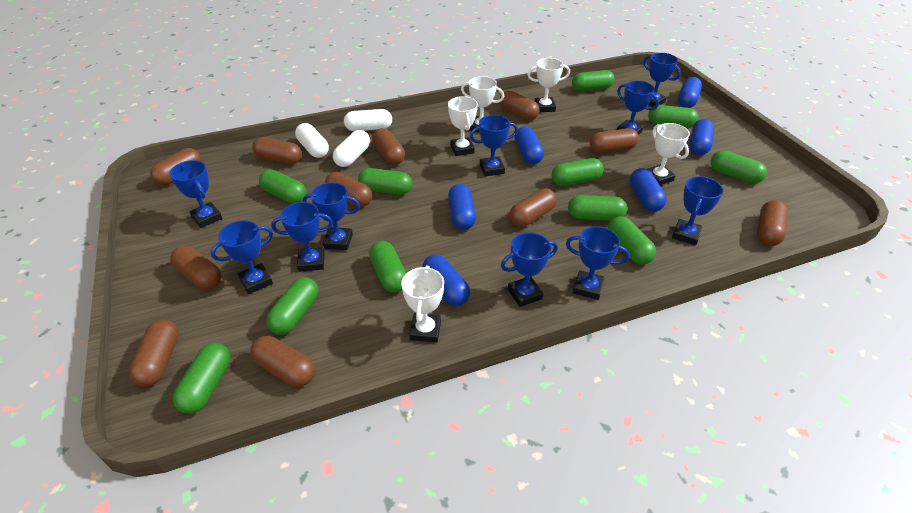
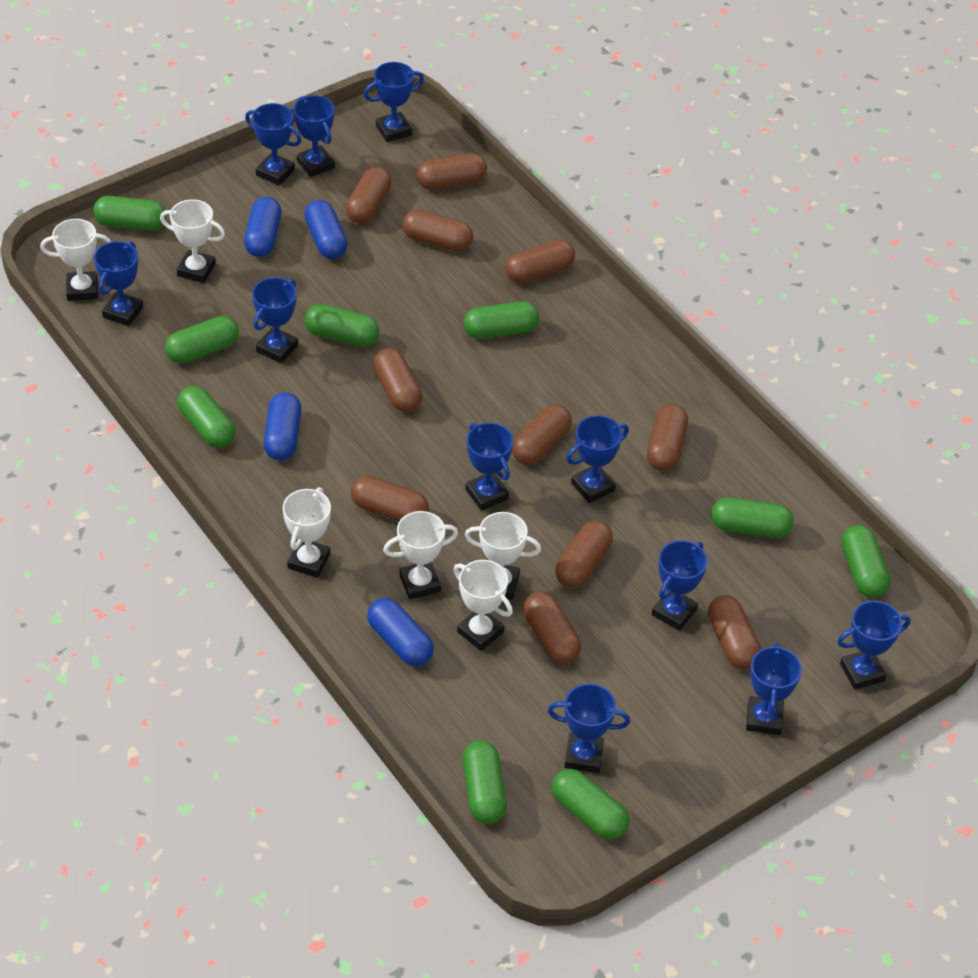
blue capsule: [422,255,470,306] [448,184,476,230] [514,126,544,164] [630,168,667,212] [678,77,702,108] [689,119,714,155] = 6 -> [244,197,281,257] [264,392,301,461] [304,200,348,259] [367,598,434,666] = 4
blue trophy: [169,160,222,228] [211,220,273,294] [271,202,333,272] [303,182,360,250] [470,115,518,176] [501,232,558,307] [566,226,629,300] [617,81,659,135] [644,53,681,107] [672,176,723,245] = 10 -> [94,241,143,326] [245,103,302,185] [252,277,298,363] [293,95,335,177] [364,62,424,142] [465,423,513,511] [548,684,630,773] [566,415,629,503] [652,540,707,631] [746,643,802,735] [837,601,910,690] = 11
green capsule: [173,343,230,414] [259,169,306,203] [266,277,318,335] [358,168,412,195] [369,241,406,293] [552,158,603,186] [568,195,627,221] [572,70,615,91] [608,216,656,265] [648,105,699,128] [711,150,767,184] = 11 -> [93,196,167,231] [165,316,239,363] [178,386,235,448] [305,304,379,347] [462,741,507,824] [464,301,539,339] [552,769,629,840] [711,497,794,538] [841,525,890,597] = 9
white capsule: [295,123,329,158] [333,130,370,167] [344,109,392,131] = 3 -> none = 0
white trophy: [401,265,444,343] [448,96,478,156] [461,76,504,133] [528,58,570,112] [648,123,690,185] = 5 -> [40,219,111,301] [160,199,225,283] [283,487,331,578] [383,511,458,599] [454,560,513,651] [464,512,541,600] = 6

